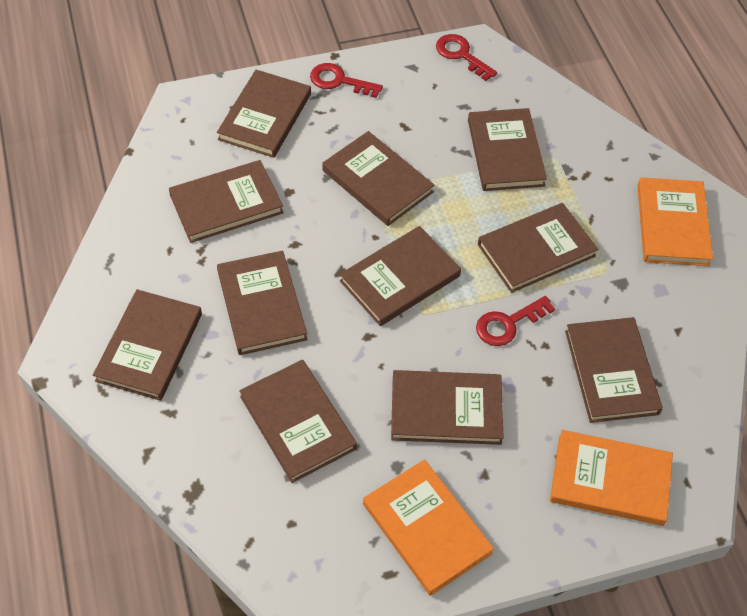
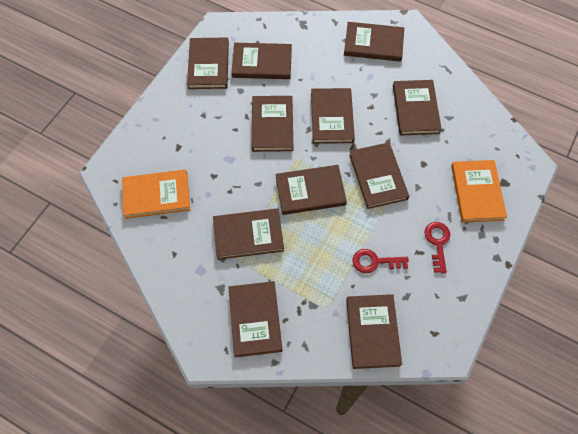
orange book: [363,459,494,596] [550,430,673,526] [637,177,713,266] = 3 -> [122,170,190,219] [451,160,507,223] = 2
red key: [310,63,383,98] [436,34,497,81] [476,296,555,346] = 3 -> [352,249,409,273] [425,222,450,274] = 2

